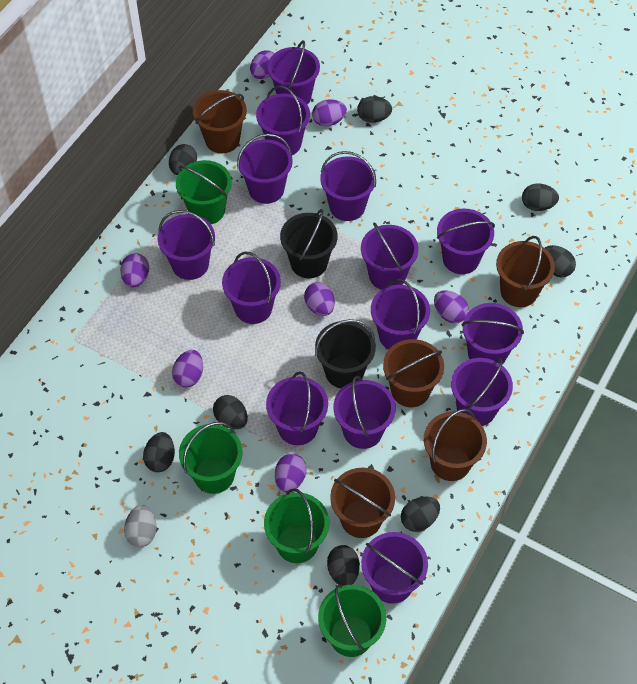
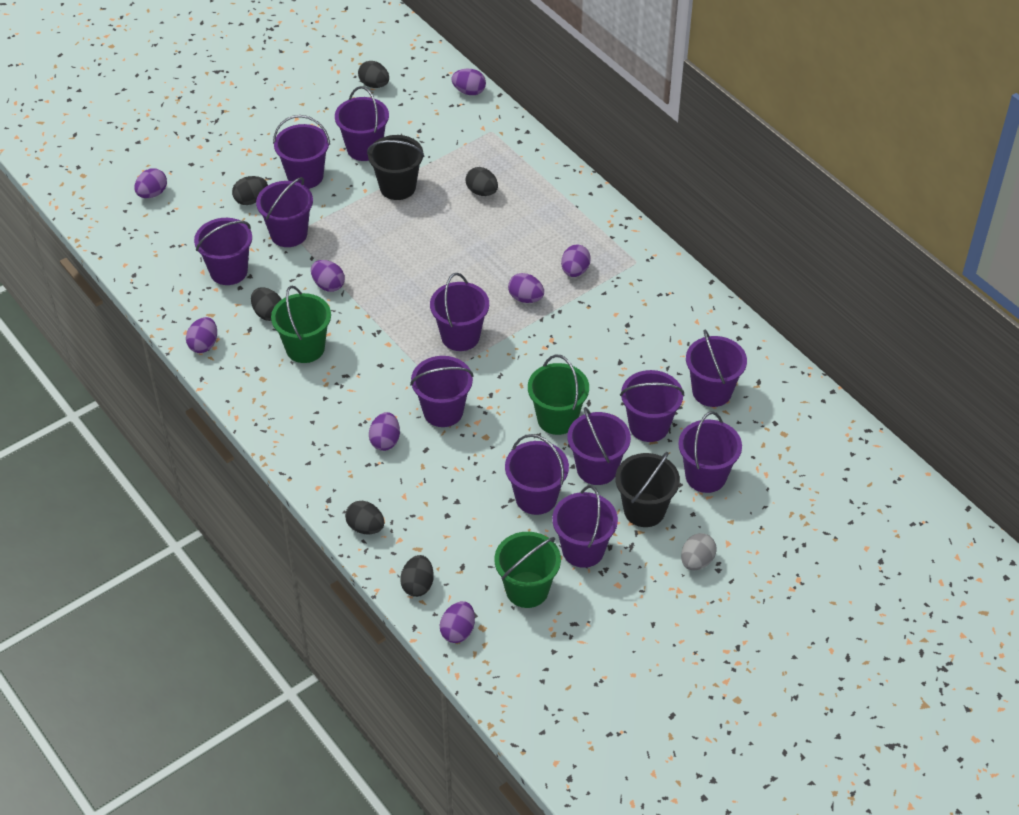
black egg: [143,432,175,472] [169,144,197,175] [213,395,248,429] [327,545,360,586] [357,96,392,123] [401,497,440,532] [522,183,559,211] [545,245,576,278] = 8 -> [232,176,268,205] [251,287,282,321] [345,501,384,534] [358,61,389,88] [400,555,434,597] [466,167,498,196] = 6
brown bucket: [193,90,247,153] [330,468,395,538] [383,339,444,407] [424,409,487,481] [496,236,555,307] = 5 -> none = 0
green bucket: [176,160,232,224] [179,422,242,494] [264,488,329,563] [318,584,386,657] = 4 -> [271,286,331,363] [494,532,561,608] [528,355,589,435] = 3
purple bucket: [158,210,215,280] [222,252,281,324] [237,134,293,204] [256,86,310,155] [266,371,328,445] [267,40,320,105] [320,151,376,221] [333,376,396,449] [361,222,418,290] [361,532,428,604] [371,279,430,350] [437,209,495,274] [451,358,513,426] [461,303,524,365] = 14 -> [194,218,252,285] [256,177,313,247] [273,115,330,189] [335,86,389,161] [410,356,474,427] [430,273,489,351] [505,434,569,515] [552,485,618,568] [568,407,631,485] [620,370,684,442] [678,411,742,493] [686,330,747,407] = 12
purple egg: [120,253,149,288] [172,350,203,387] [250,50,274,79] [275,454,307,492] [304,282,335,316] [312,99,347,127] [434,290,469,324] = 7 -> [134,168,167,198] [186,317,217,353] [311,260,345,292] [369,412,400,451] [440,601,475,643] [451,69,486,95] [508,273,544,303] [561,244,591,277] = 8

